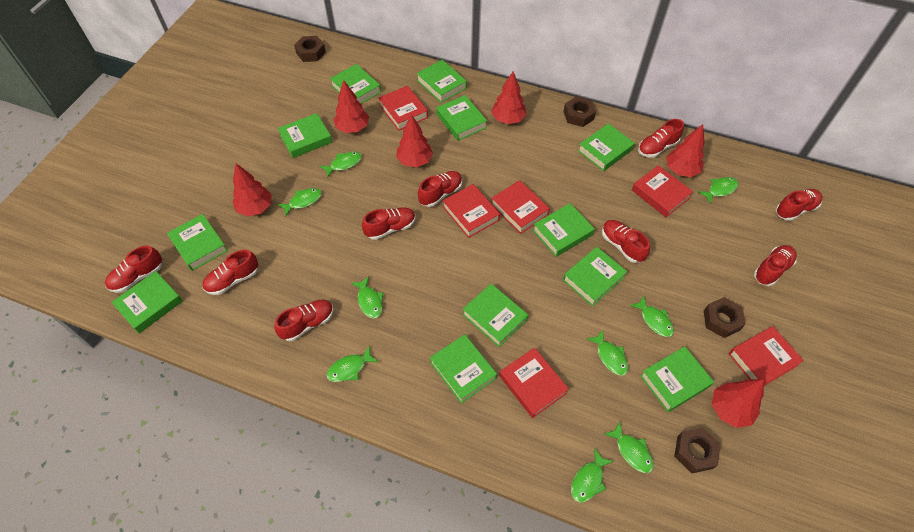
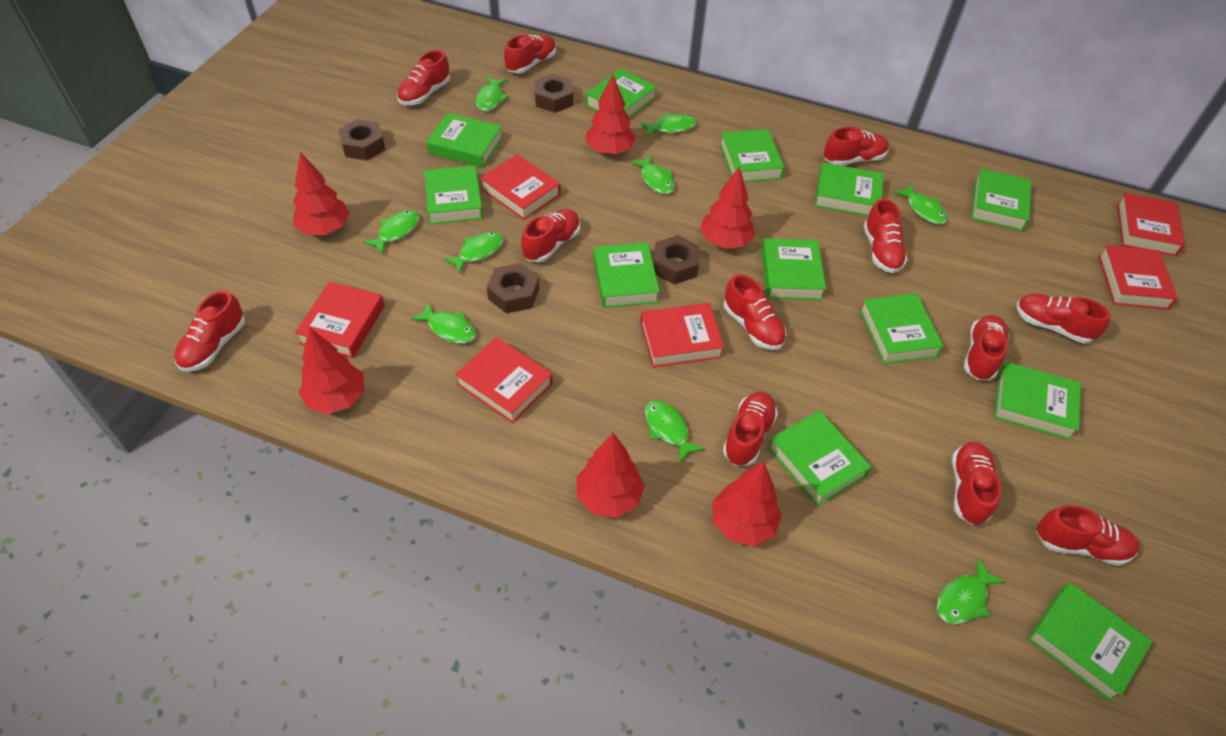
red shoe: [105,245,162,293] [202,250,258,295] [274,300,334,341] [362,207,415,240] [418,171,462,207] [602,220,650,263] [638,119,684,158] [754,245,797,286] [776,189,823,221] = 9 -> [174,290,245,372] [397,50,450,105] [504,34,556,73] [521,209,580,262] [723,392,778,466] [724,274,786,350] [824,127,889,166] [864,198,908,273] [952,442,1001,525] [964,315,1009,380] [1017,294,1111,344] [1037,505,1139,566] = 12

